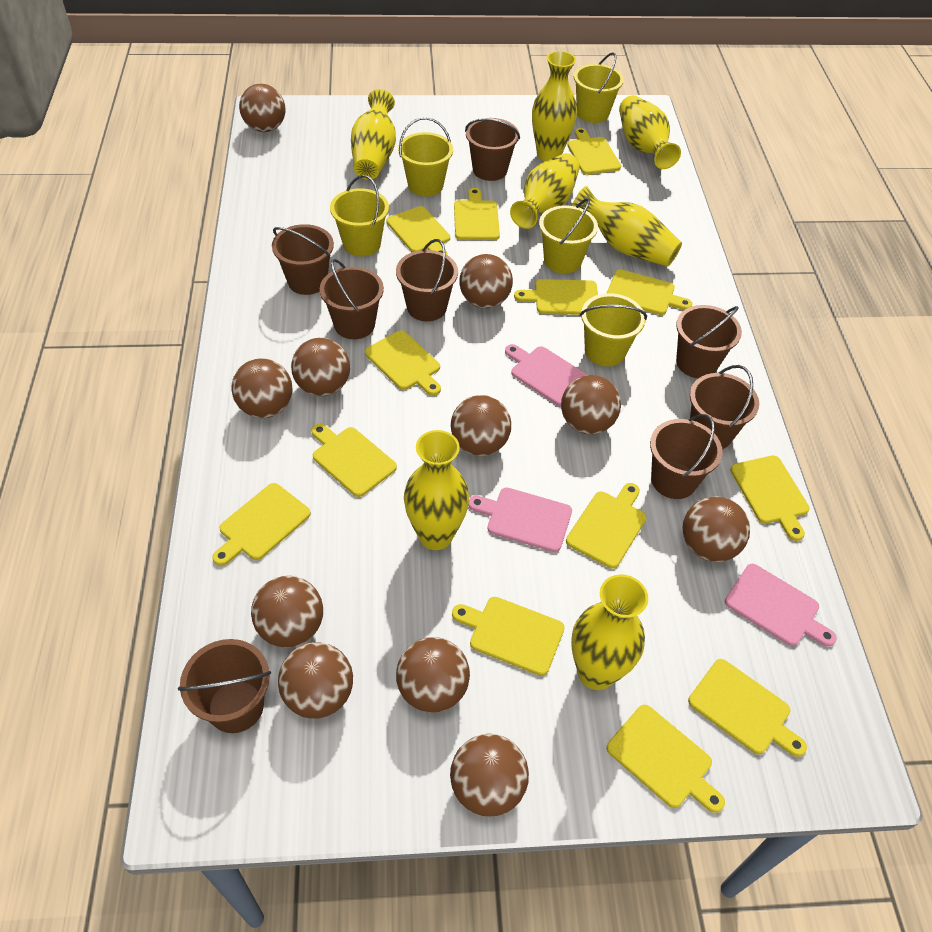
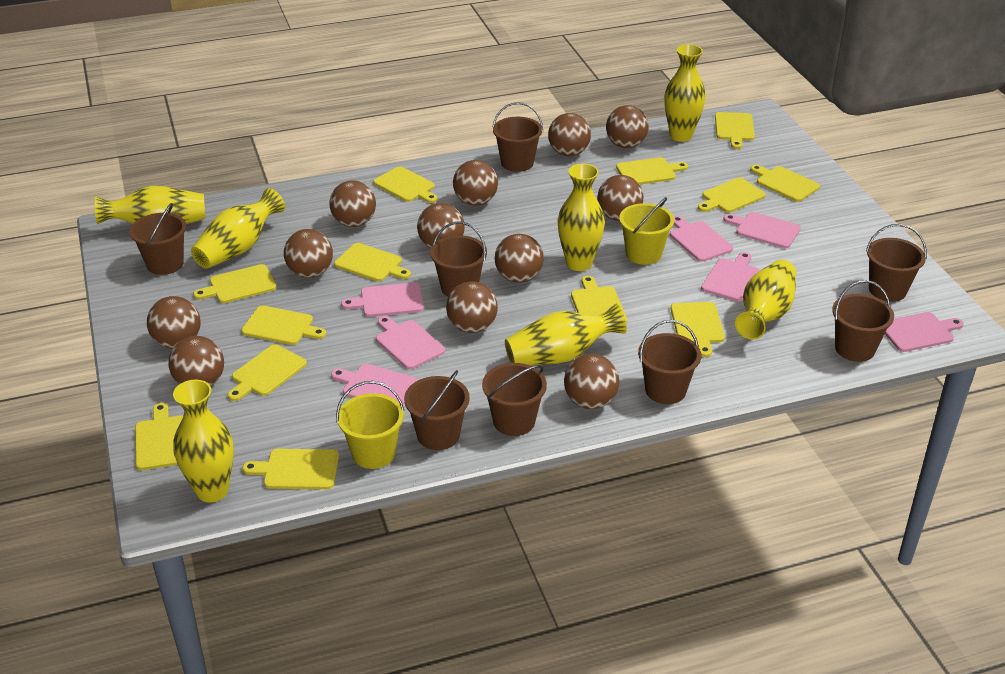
brown ball: [232,358,292,418] [239,84,286,132] [251,576,323,648] [278,642,353,719] [291,338,350,396] [396,637,470,713] [450,734,529,817] [451,395,511,456] [459,254,513,308] [561,375,621,435] [683,496,750,562] = 11 -> [147,296,201,348] [169,336,224,386] [284,229,333,278] [329,180,376,227] [417,203,465,248] [446,281,498,333] [453,160,498,206] [495,234,544,283] [548,113,591,156] [564,354,619,409] [597,175,643,221] [606,105,649,148] = 12
pink cutting board: [468,487,572,552] [505,344,587,406] [725,564,837,647] = 3 -> [331,364,418,405] [341,283,424,317] [376,316,445,369] [670,216,733,262] [701,252,760,302] [723,212,801,248] [885,312,964,352] = 7
yellow bucket: [330,175,389,256] [398,117,453,197] [539,198,598,274] [574,52,624,123] [580,293,647,367] = 5 -> [336,381,404,469] [619,197,674,265] = 2

